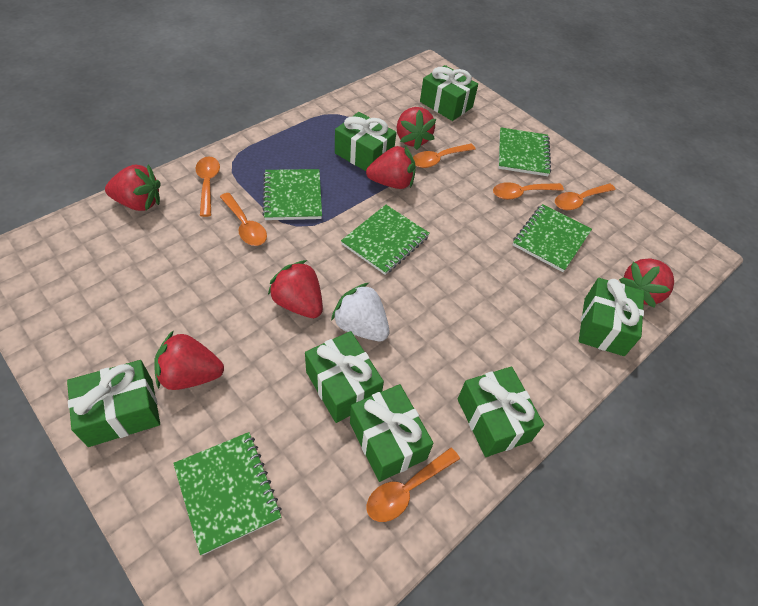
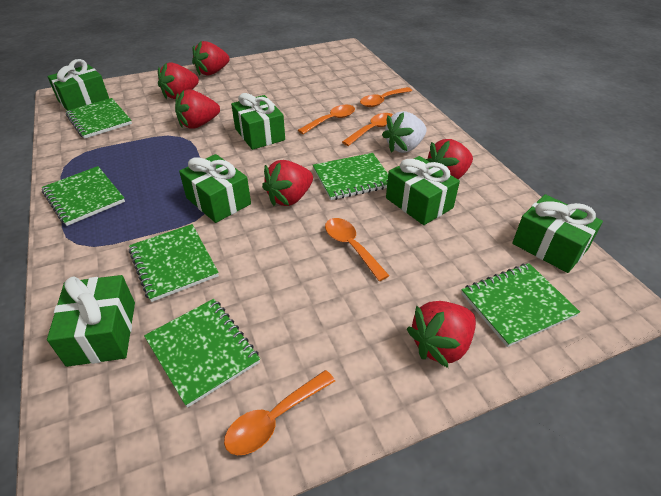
green gift: [67,360,160,447] [305,331,384,423] [335,112,396,171] [350,384,434,482] [420,65,478,121] [458,367,544,457] [579,278,644,356] = 7 -> [47,59,109,111] [47,275,135,367] [179,154,251,223] [231,93,285,150] [386,156,460,225] [512,194,603,273] = 6
green notebook: [173,432,282,555] [262,169,322,220] [341,205,430,275] [499,127,551,176] [513,204,592,272] = 5 -> [42,166,125,226] [66,98,132,139] [129,224,219,302] [144,299,260,408] [313,153,388,200] [461,263,580,347] = 6
orange spoon: [196,156,220,217] [220,193,267,246] [367,448,460,522] [413,143,476,168] [493,182,564,200] [555,183,616,210] = 6 -> [224,370,335,455] [298,105,355,134] [325,218,389,281] [342,113,393,146] [360,87,412,107] = 5

